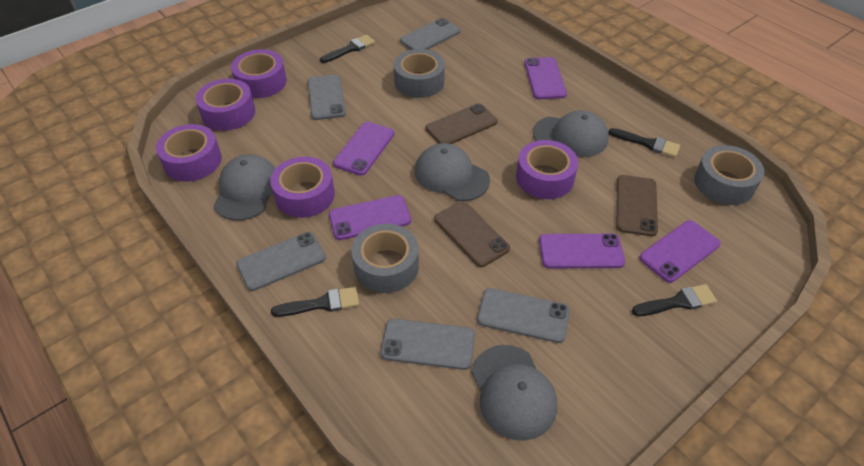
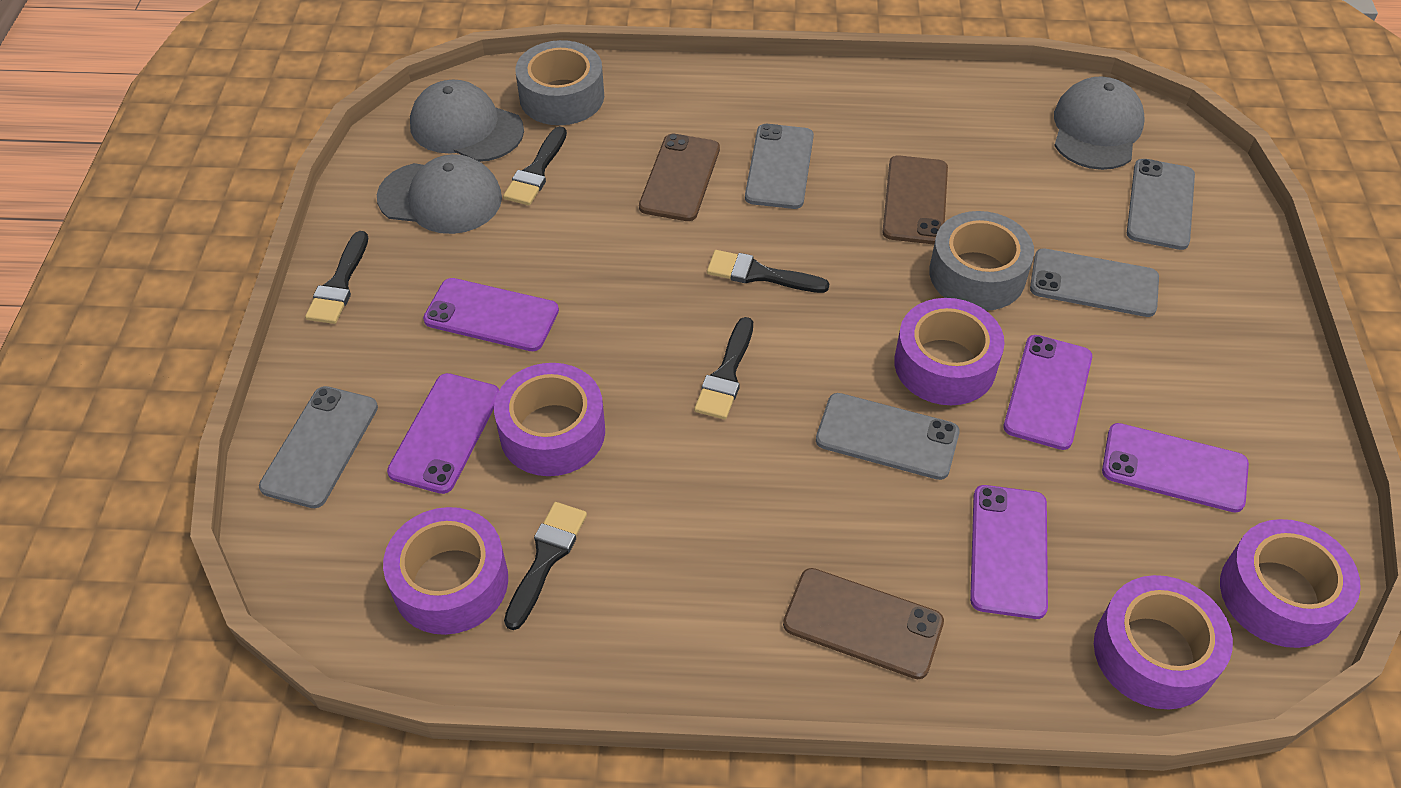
black brush: [271,287,359,317] [320,35,375,63] [608,128,680,157] [632,284,717,316] = 4 -> [305,231,368,324] [503,126,567,205] [504,502,587,630] [694,317,753,419] [707,250,830,293] = 5
grey cap: [214,154,276,221] [415,143,490,201] [471,345,557,441] [533,110,609,157] = 4 -> [377,154,502,234] [410,80,524,162] [1054,77,1145,170] = 3
grey tape: [351,224,419,293] [394,49,445,98] [694,145,764,205] = 3 -> [515,40,604,125] [929,211,1034,311] = 2

